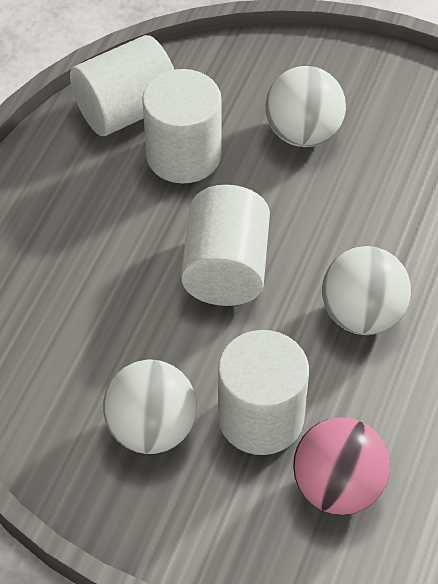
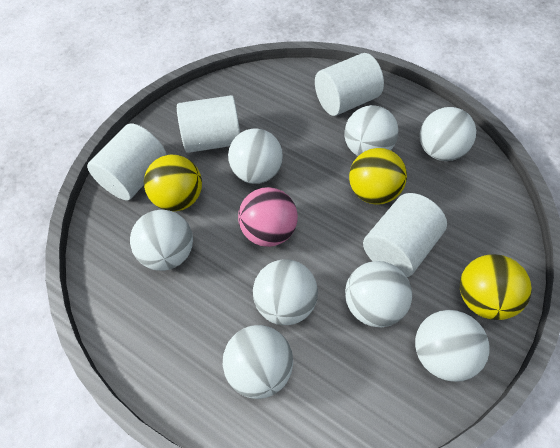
white ball: [103,360,197,454] [265,66,346,147] [322,246,411,335] = 3 -> [130,210,193,271] [223,325,293,399] [228,128,283,184] [253,259,318,325] [344,105,398,156] [345,261,412,327] [415,310,490,382] [420,107,476,161] = 8
yellow ball: none = 0 -> [144,155,202,211] [349,148,407,205] [460,254,532,320] = 3

